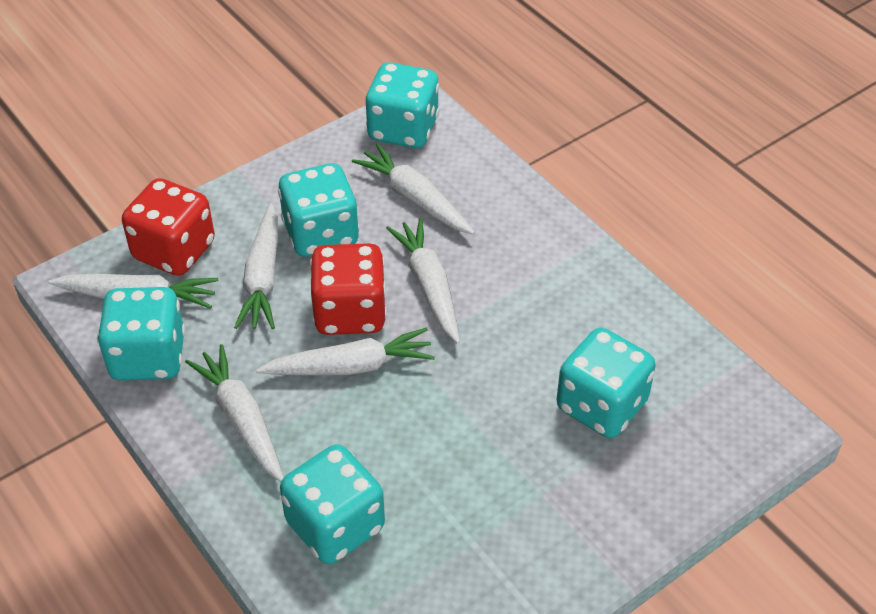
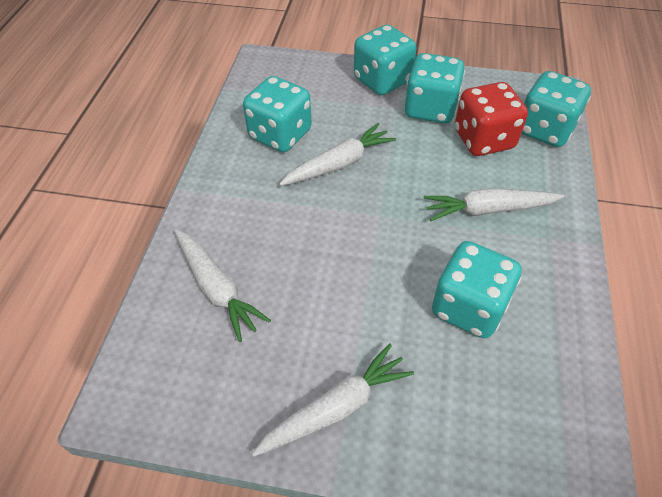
red dice: [122,178,215,276] [310,243,387,335] = 2 -> [455,82,528,156] = 1
white carrot: [48,274,218,309] [185,344,284,482] [234,203,278,329] [256,328,435,375] [352,143,475,234] [386,218,460,344] = 6 -> [174,229,271,342] [252,344,414,457] [279,123,396,186] [424,188,564,221] = 4

